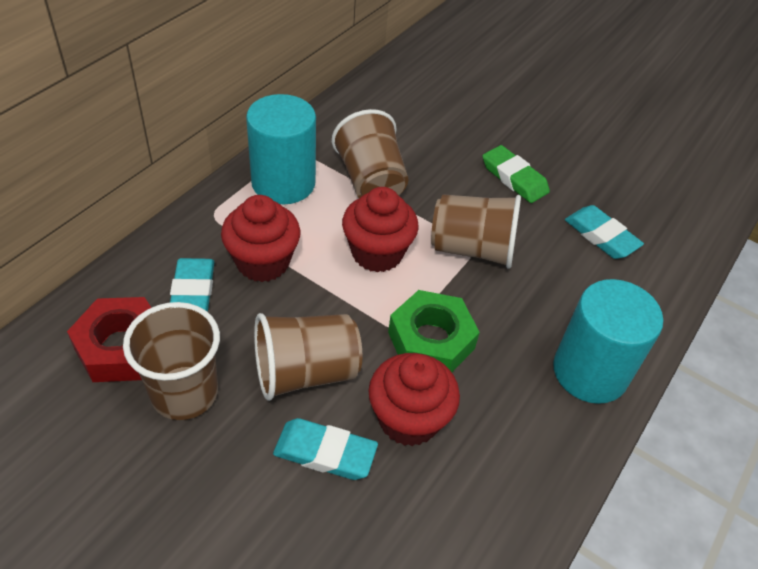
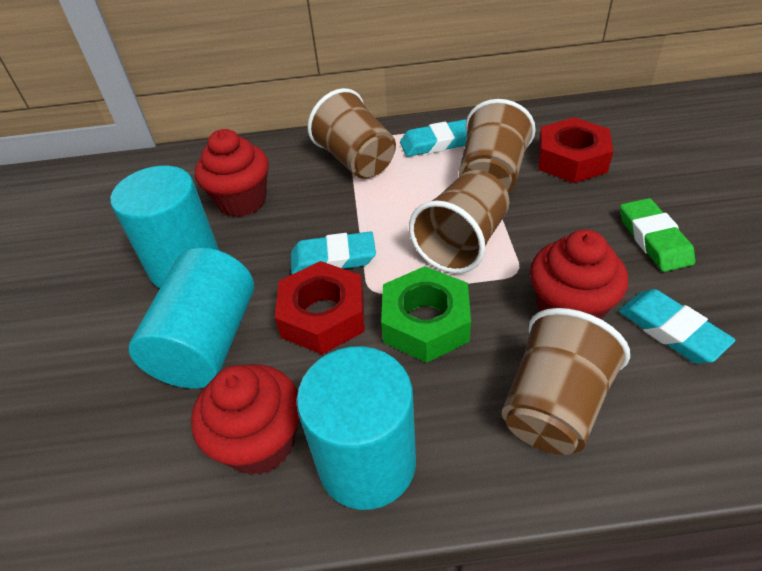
red nut: [67,297,151,382] = 1 -> [275,261,365,354] [538,117,613,183] = 2
turquoise cylinder: [246,94,316,204] [553,279,663,404] = 2 -> [111,166,220,288] [129,247,254,389] [296,347,416,510] = 3

